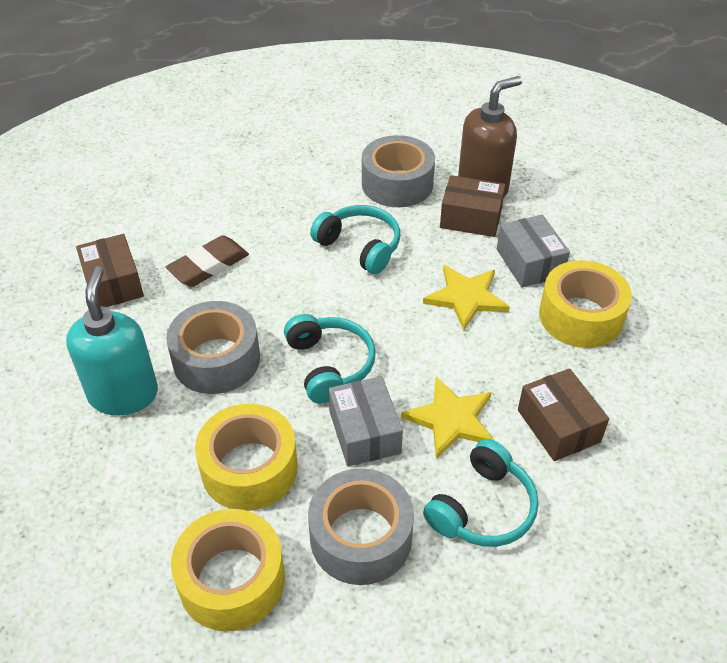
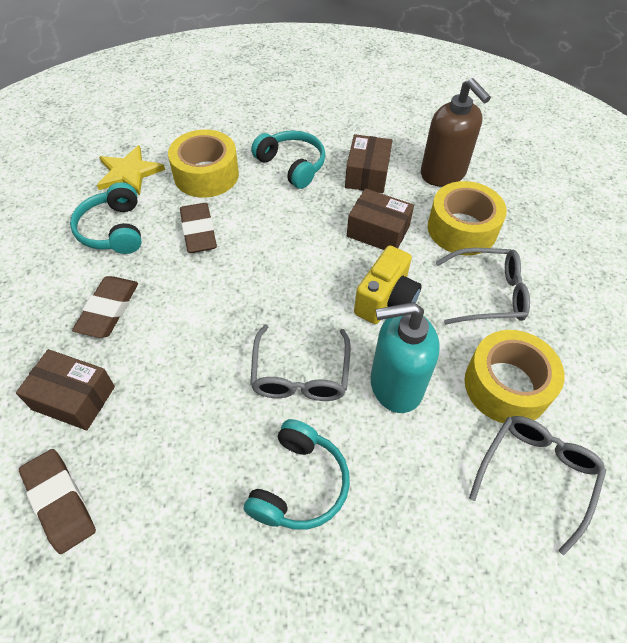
brown eraser: [166,235,249,287] = 1 -> [19,449,96,554] [72,276,138,338] [180,203,217,253] = 3
grey box: [329,376,403,466] [497,215,570,288] = 2 -> none = 0
grey glasses: none = 0 -> [250,325,350,401] [436,248,530,324] [469,416,606,555] = 3
grey tape: [166,301,260,394] [308,468,414,585] [362,135,435,207] = 3 -> none = 0
yellow camera: none = 0 -> [354,245,422,324] = 1
yellow star: [401,377,495,459] [423,265,510,331] = 2 -> [97,145,165,195] = 1

